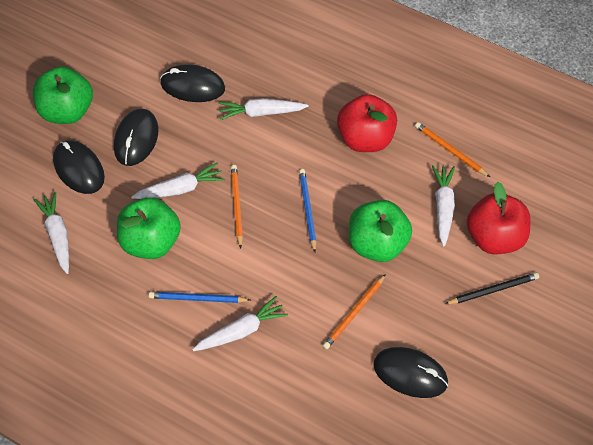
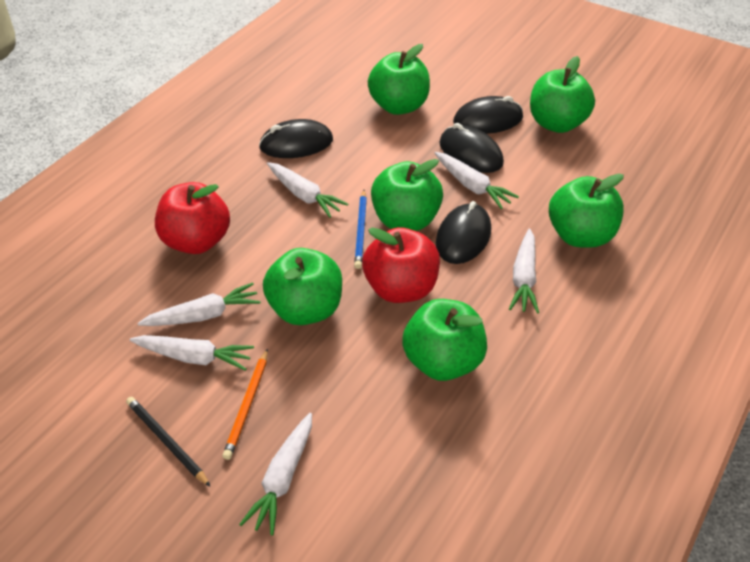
blue pencil: [149,292,251,303] [299,169,316,252] = 2 -> [354,190,367,269] = 1
green apple: [33,67,93,124] [117,197,181,259] [349,200,412,262] = 3 -> [263,248,342,325] [368,44,430,115] [371,159,443,231] [402,299,487,381] [530,56,595,133] [549,174,624,248] = 6
orange pencil: [231,165,243,249] [323,274,386,349] [415,122,490,177] = 3 -> [222,348,268,460] = 1
white carrot: [33,192,69,274] [131,162,225,199] [192,296,288,351] [218,98,309,120] [432,165,455,246] = 5 -> [130,335,254,371] [138,282,261,326] [239,413,312,536] [267,162,348,218] [435,152,519,209] [509,229,539,313] = 6

